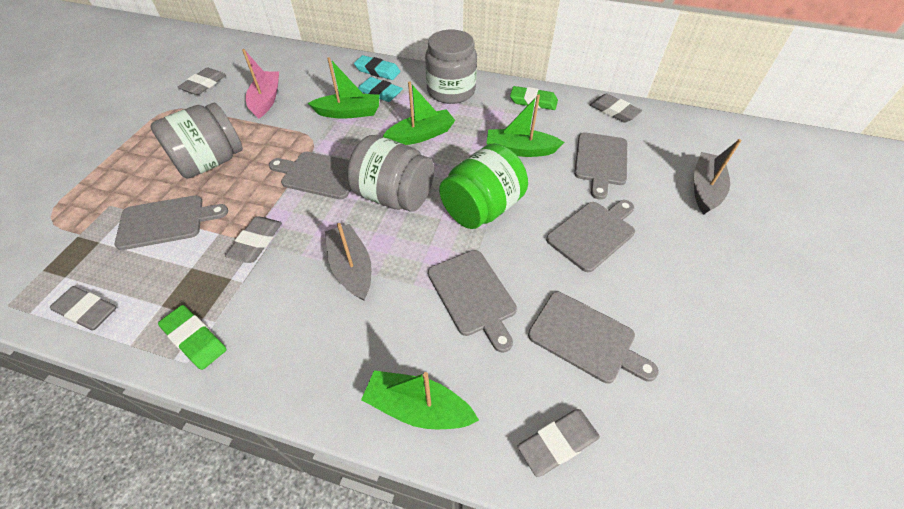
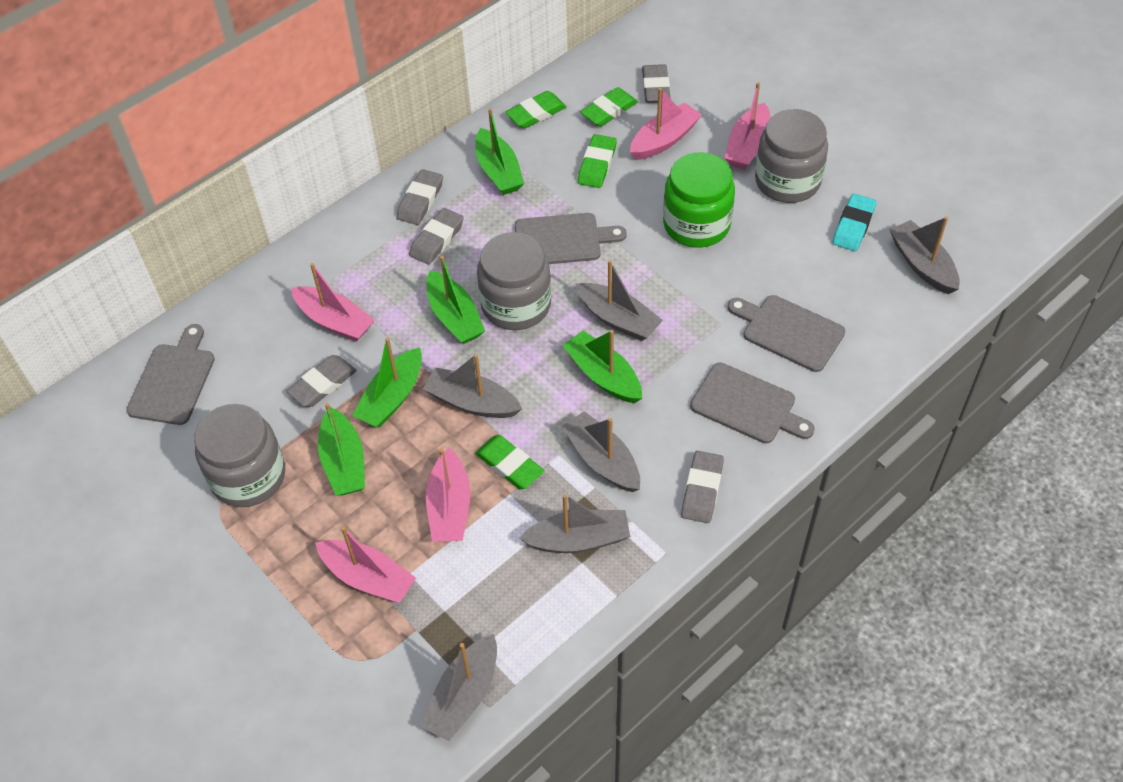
green boat: [308,57,379,119] [361,370,479,429] [383,81,456,145] [487,94,565,157] = 4 -> [318,403,365,496] [352,338,422,428] [426,256,485,344] [475,108,524,195] [563,330,642,403] = 5
green eraser: [158,305,226,370] [510,86,558,110] = 2 -> [475,435,544,489] [505,91,567,129] [578,134,617,188] [580,87,638,127] = 4
grey boat: [325,223,372,301] [694,139,742,214] = 2 -> [420,634,497,741] [423,354,522,418] [519,494,630,553] [562,411,640,492] [575,260,663,341] [889,217,960,294] = 6
grey cutting board: [114,195,228,250] [269,152,351,199] [428,250,517,353] [528,292,659,383] [546,200,635,272] [574,132,627,199] = 6 -> [126,324,215,425] [515,213,627,264] [690,363,815,444] [728,295,845,372] = 4
pink boat: [242,49,279,119] = 1 -> [291,263,375,341] [315,526,416,603] [426,448,471,542] [630,88,702,160] [725,82,771,169] = 5
turquoise eraser: [354,55,400,80] [358,77,403,102] = 2 -> [832,194,876,251] = 1

